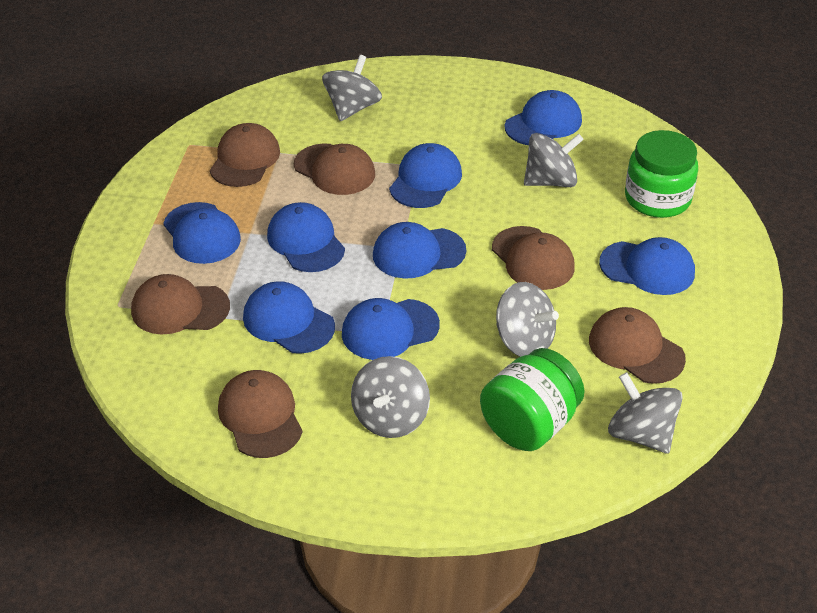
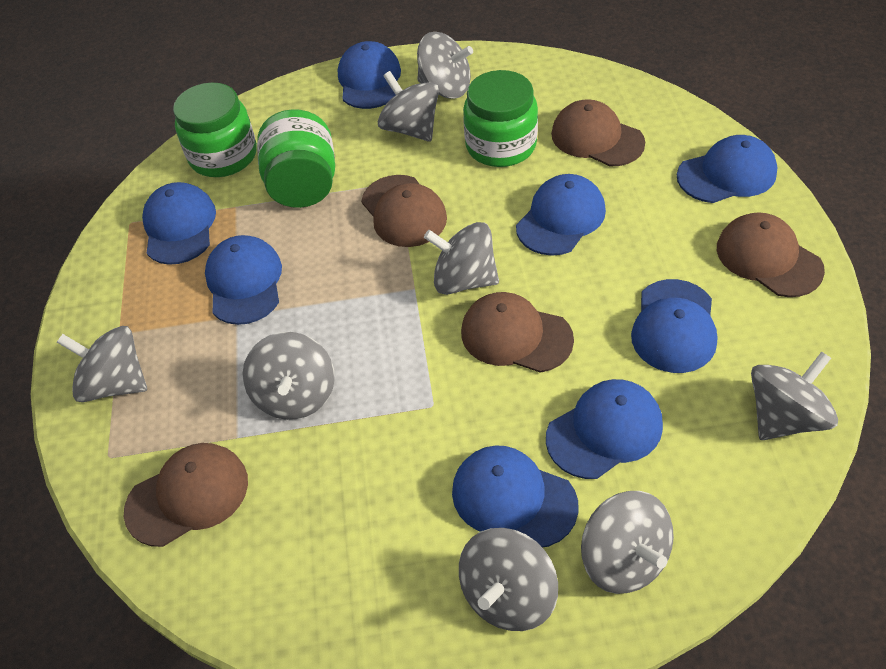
brown cap: [131,274,230,335] [210,123,280,187] [218,370,303,458] [294,144,375,195] [492,226,575,290] [589,307,686,384] = 6 -> [124,443,248,547] [361,175,447,247] [461,292,574,373] [551,99,645,166] [717,212,825,297] = 5
green jar: [480,348,584,451] [625,130,698,218] = 2 -> [173,82,257,177] [257,109,335,208] [463,70,538,167] = 3
grey spinning top: [322,55,382,121] [351,356,430,438] [496,282,559,357] [524,133,584,187] [608,372,683,454] = 5 -> [57,326,147,402] [243,332,335,420] [378,71,439,142] [417,32,473,99] [424,222,499,295] [459,528,558,631] [581,491,674,594] [751,351,838,440] = 8

